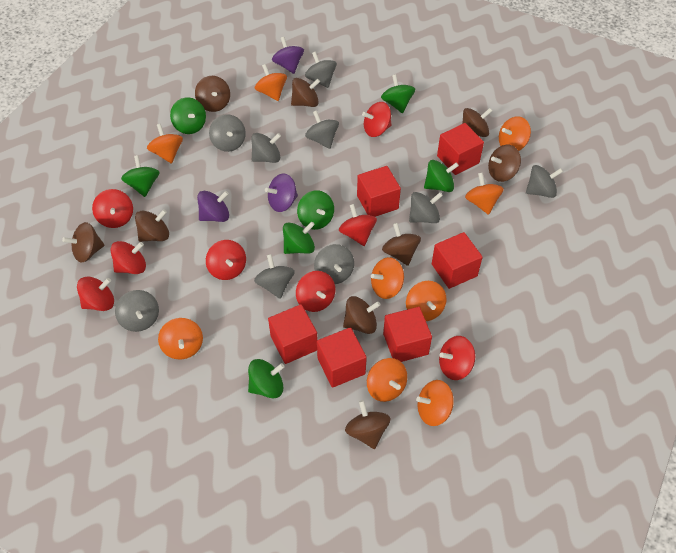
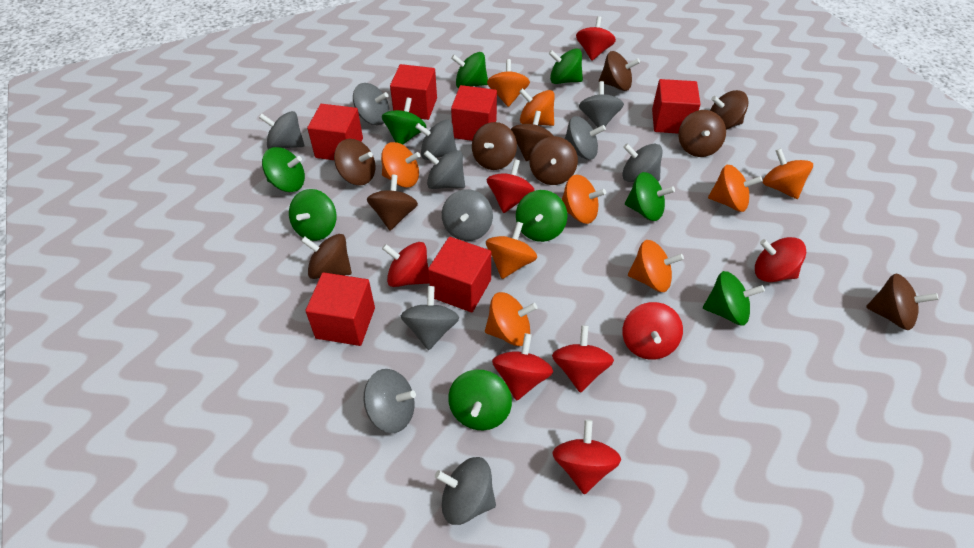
brown spinning top: [62,222,105,263] [135,209,169,242] [195,76,230,112] [291,78,320,107] [343,296,381,334] [345,400,390,449] [382,223,421,266] [462,108,492,137] [488,145,521,182] = 9 -> [301,234,352,279] [334,139,376,185] [367,175,418,230] [472,122,517,170] [511,111,553,161] [529,136,578,185] [599,51,640,91] [678,110,726,157] [710,90,749,130] [866,274,939,330] = 10
green spinning top: [121,155,160,197] [170,97,206,134] [248,359,285,398] [283,221,315,254] [297,190,334,230] [381,74,415,113] [424,160,459,192] = 7 -> [262,147,305,192] [289,189,337,241] [382,97,426,145] [448,369,512,430] [451,52,488,88] [516,190,567,242] [548,48,583,84] [625,172,675,221] [703,271,765,326] = 9
grey spinning top: [115,290,159,332] [209,114,246,152] [251,133,281,163] [254,254,295,299] [305,51,337,88] [305,110,339,149] [314,244,354,284] [409,192,443,223] [526,165,563,198] = 9 -> [259,111,304,149] [353,83,389,125] [363,369,416,433] [401,286,459,350] [415,120,457,160] [424,150,465,189] [435,457,496,525] [442,189,493,241] [565,116,606,160] [579,81,624,127] [622,144,663,182] = 11
purple spinning top: [197,191,229,222] [265,173,298,212] [272,37,304,74] = 3 -> none = 0

